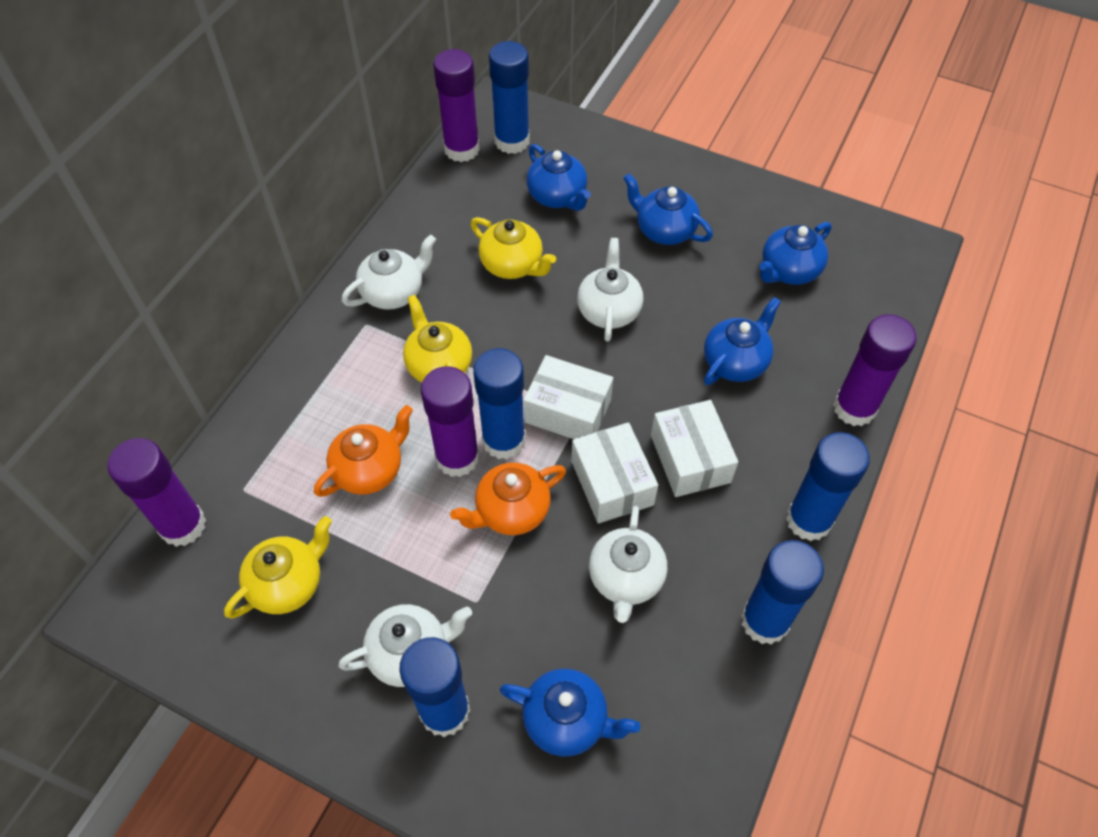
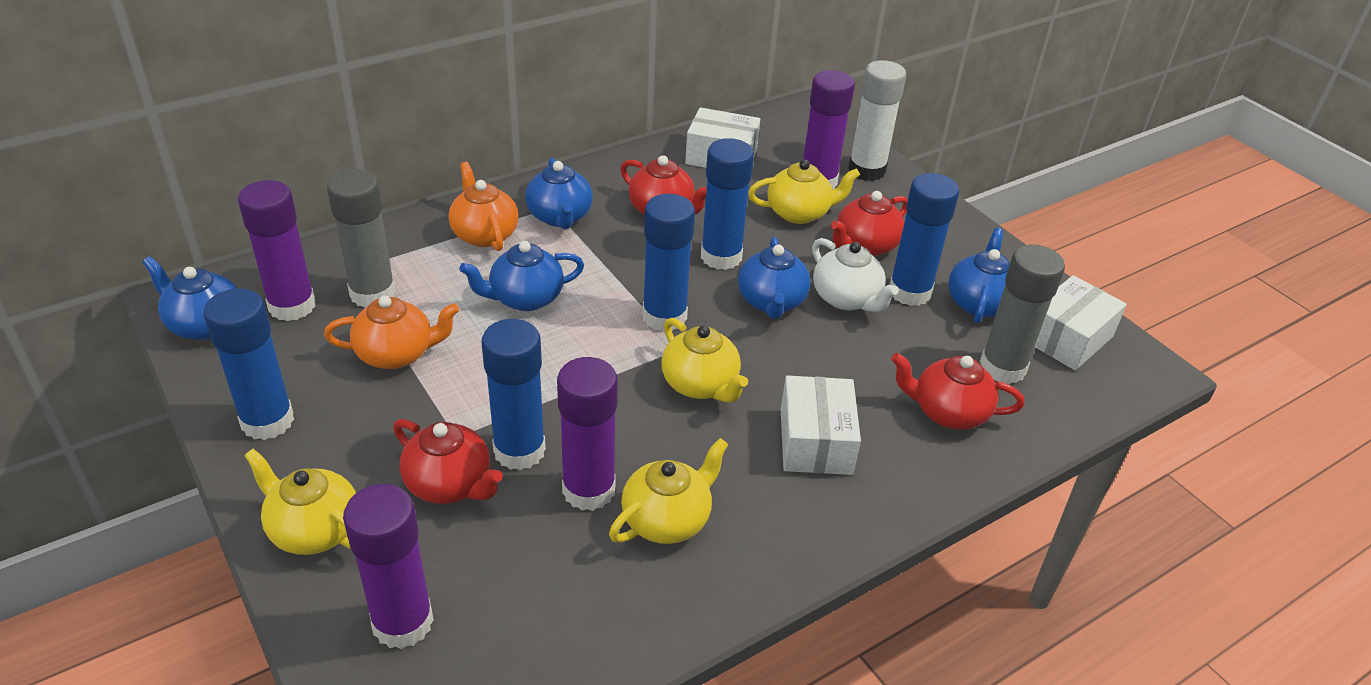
grey glue stick: none = 0 -> [327,169,396,308] [980,245,1065,384] = 2
red teapot: none = 0 -> [393,419,503,504] [620,155,707,215] [831,191,908,256] [891,353,1024,430] = 4
white glue stick: none = 0 -> [848,60,906,181] = 1
white teapot: [338,604,472,687] [342,235,436,310] [577,238,643,342] [589,506,667,623] = 4 -> [812,238,899,312] = 1
yellow teapot: [224,516,332,619] [403,295,472,382] [471,217,556,279] = 3 -> [244,449,356,555] [609,438,729,544] [661,318,748,403] [748,159,860,224] = 4

